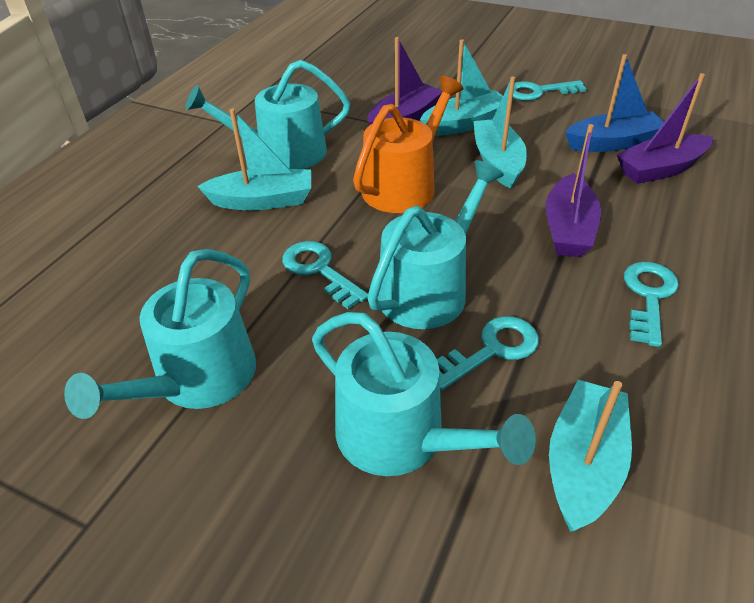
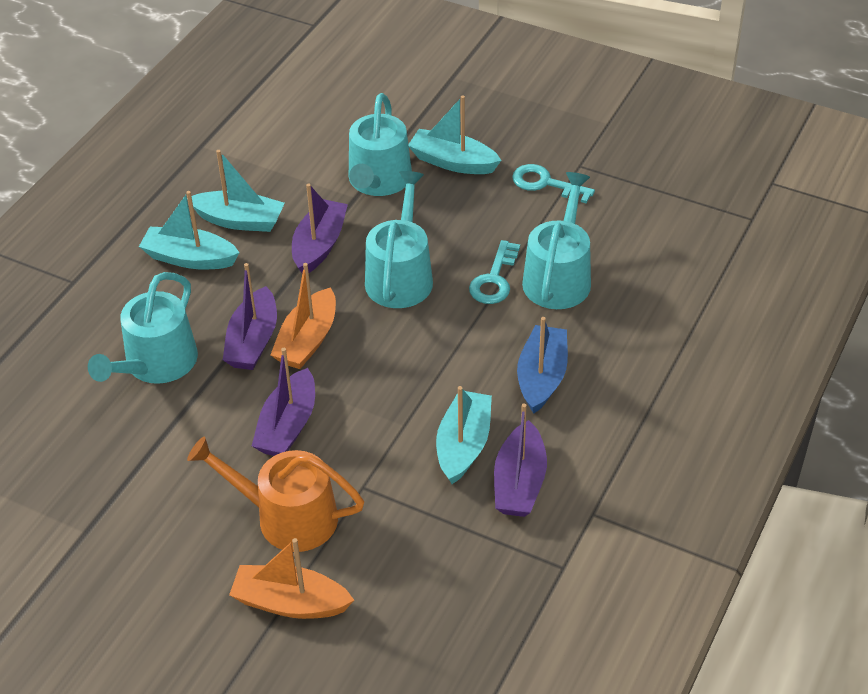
orange boat: none = 0 -> [229,538,354,619] [270,263,336,369] = 2
purple boat: [368,37,442,126] [546,124,601,257] [617,73,713,184] = 3 -> [223,263,277,370] [252,348,315,456] [292,183,348,273] [494,404,547,517] = 4
turquoise key: [282,241,368,309] [437,316,539,391] [513,80,587,101] [624,262,679,347] = 4 -> [469,240,520,304] [512,164,595,204] = 2

